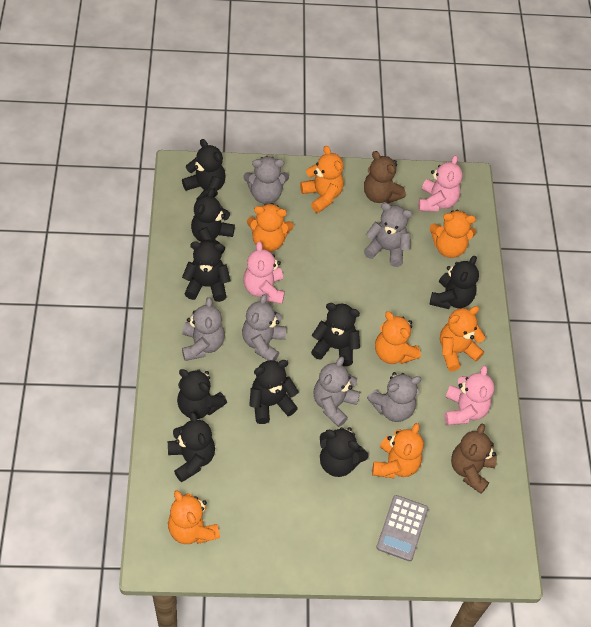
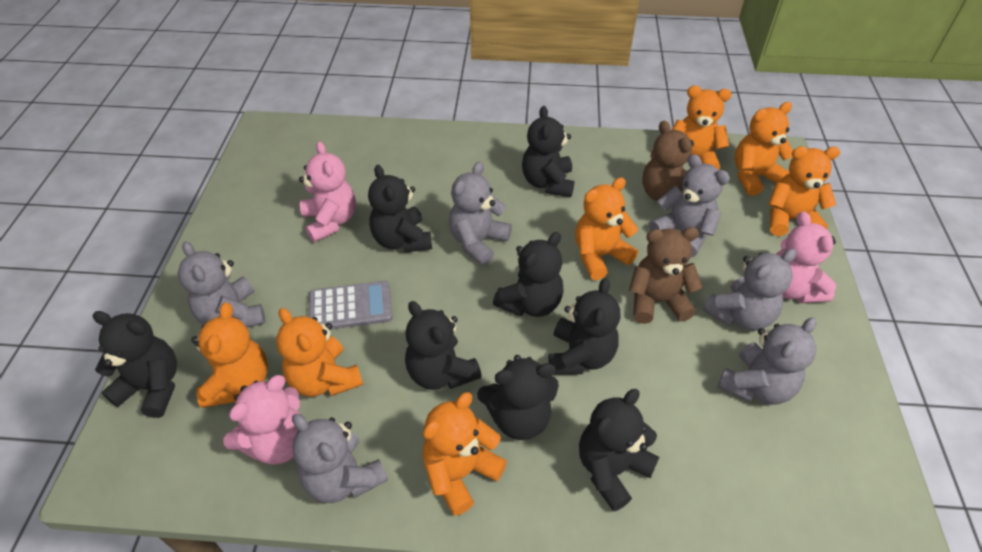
black teddy bear: [168,412,215,482] [177,369,227,419] [182,139,226,200] [182,241,231,302] [191,189,235,255] [249,360,299,424] [311,303,360,366] [320,427,369,477] [429,256,479,309] = 9 -> [93,311,177,418] [368,165,432,253] [405,301,482,390] [477,355,559,440] [493,232,564,317] [522,106,574,197] [548,278,620,375] [579,389,659,512] = 8

